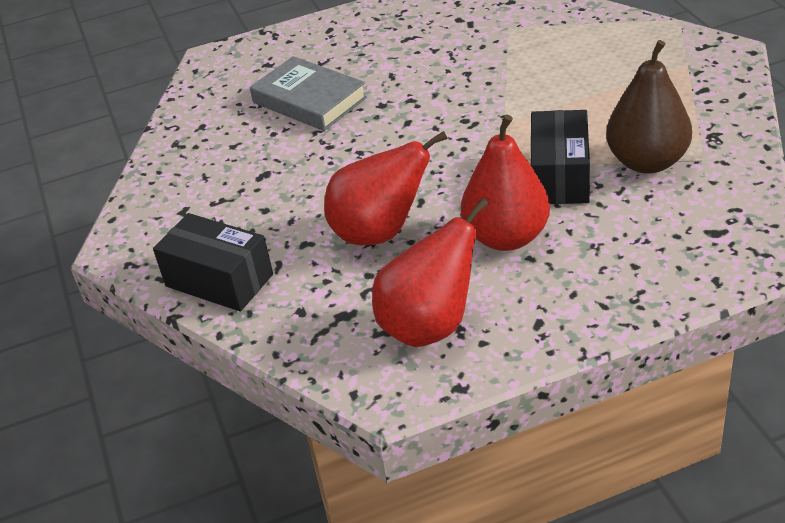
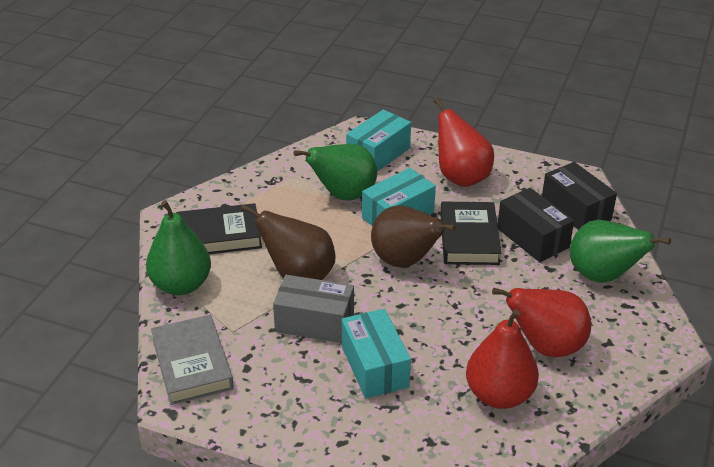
black book: none = 0 -> [176,203,262,254] [440,202,501,265] = 2
brown pear: [606,40,692,174] = 1 -> [241,204,335,280] [371,205,456,268] = 2
green pear: none = 0 -> [146,200,211,295] [294,144,377,200] [570,220,671,283] = 3
grey box: none = 0 -> [273,275,354,343] = 1
turquoise box: none = 0 -> [342,309,411,398] [346,110,411,172] [362,168,436,227] = 3

